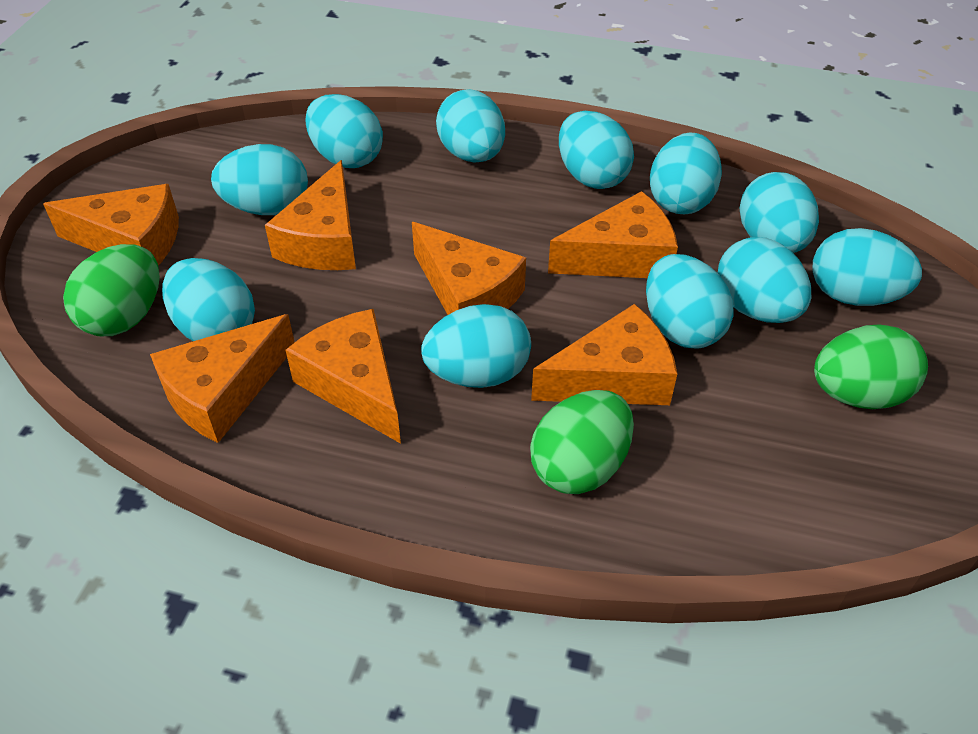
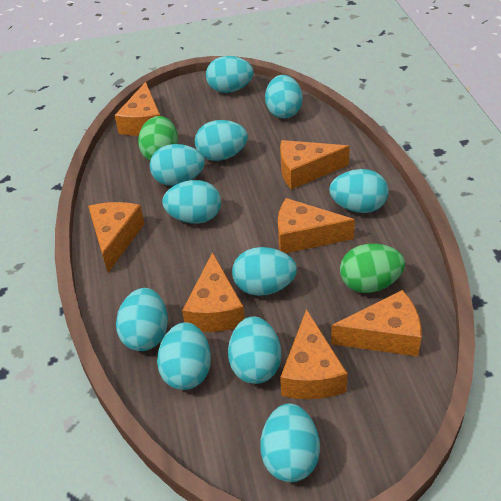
green egg: [63,244,160,336] [530,390,634,494] [814,325,928,409] = 3 -> [138,116,178,160] [340,244,405,293] = 2

